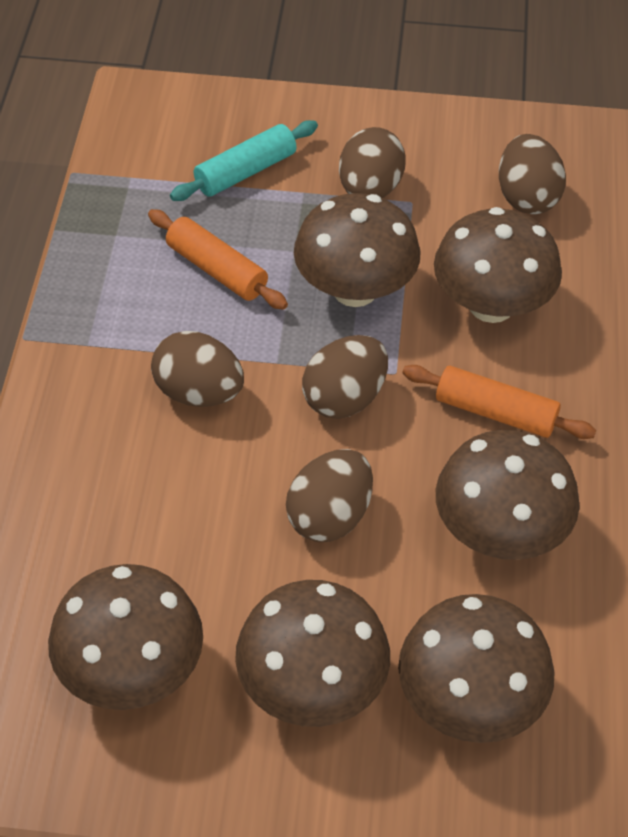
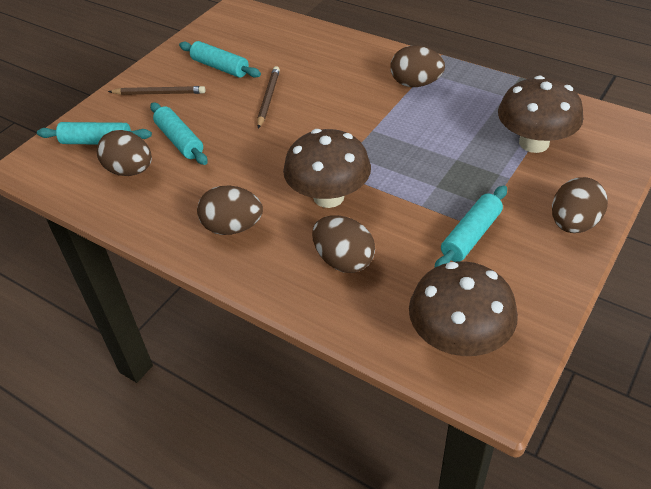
brown mushroom: [48,564,203,710] [235,580,390,727] [294,193,421,307] [398,594,554,743] [434,207,562,323] [436,430,580,560] = 6 -> [283,129,371,208] [409,261,518,356] [498,75,583,153] = 3
brown pencil: none = 0 -> [108,86,205,95] [257,66,280,129] = 2
orange rolling pin: [148,209,288,310] [402,365,596,439] = 2 -> none = 0
turquoise rolling pin: [170,120,318,201] = 1 -> [37,122,152,145] [150,102,208,165] [179,41,261,78] [435,185,507,267] = 4

